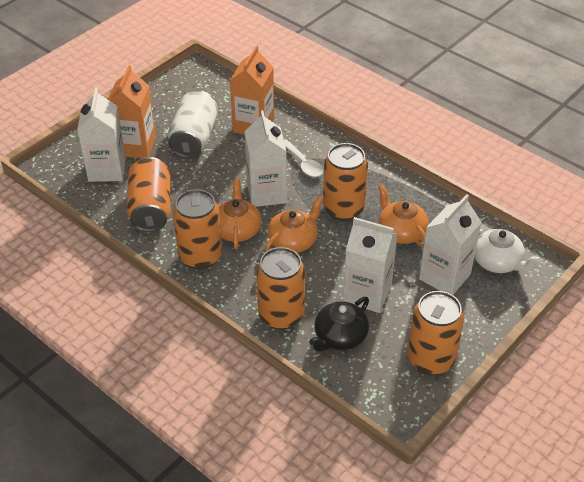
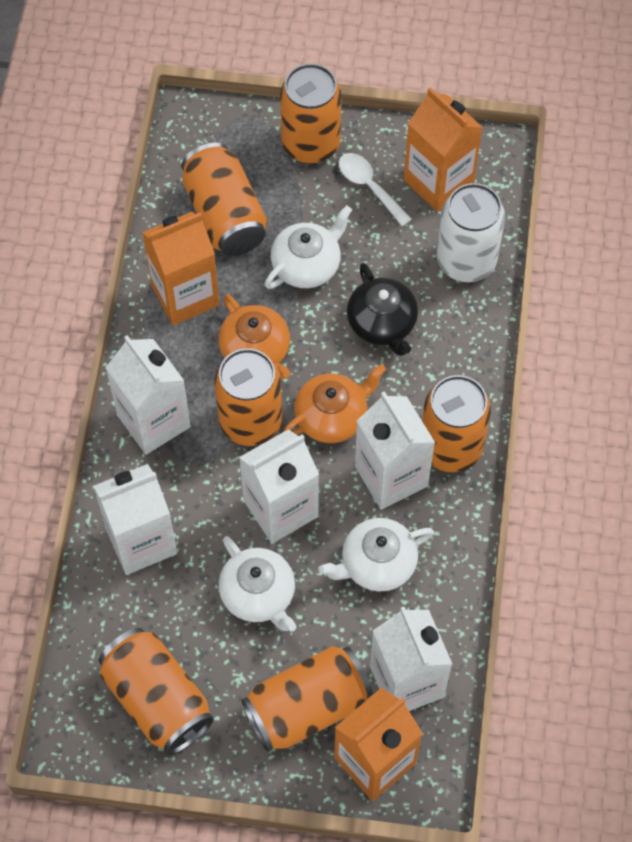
orange can: [127,157,171,232] [173,189,222,269] [256,247,305,330] [323,143,368,221] [408,291,464,375] = 5 -> [98,628,214,755] [181,142,267,256] [214,348,282,446] [241,646,373,752] [280,63,342,164] [422,375,491,472] = 6
orange carton: [108,65,156,158] [230,45,274,135] = 2 -> [142,212,220,325] [334,688,423,801] [404,87,483,212] = 3
orange teapot: [218,179,261,249] [265,196,323,253] [378,184,429,247] = 3 -> [219,294,290,380] [282,364,386,443] = 2
white carton: [77,88,126,182] [245,110,287,207] [343,217,398,313] [419,194,482,295] = 4 -> [93,464,177,575] [106,335,191,455] [239,429,319,543] [355,391,435,510] [370,607,452,711] = 5
white teapot: [475,229,541,273] = 1 -> [219,536,296,632] [265,205,352,289] [319,518,434,592] = 3

